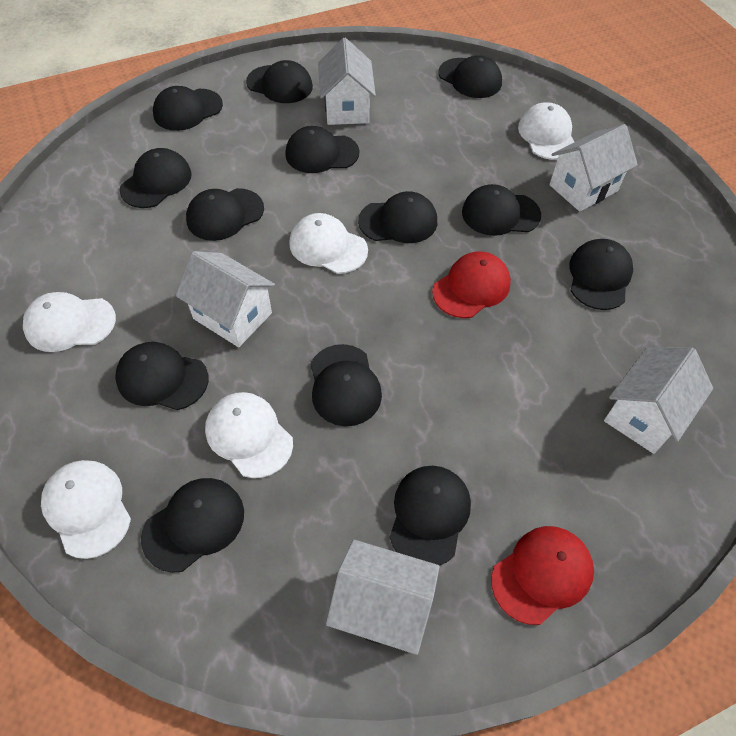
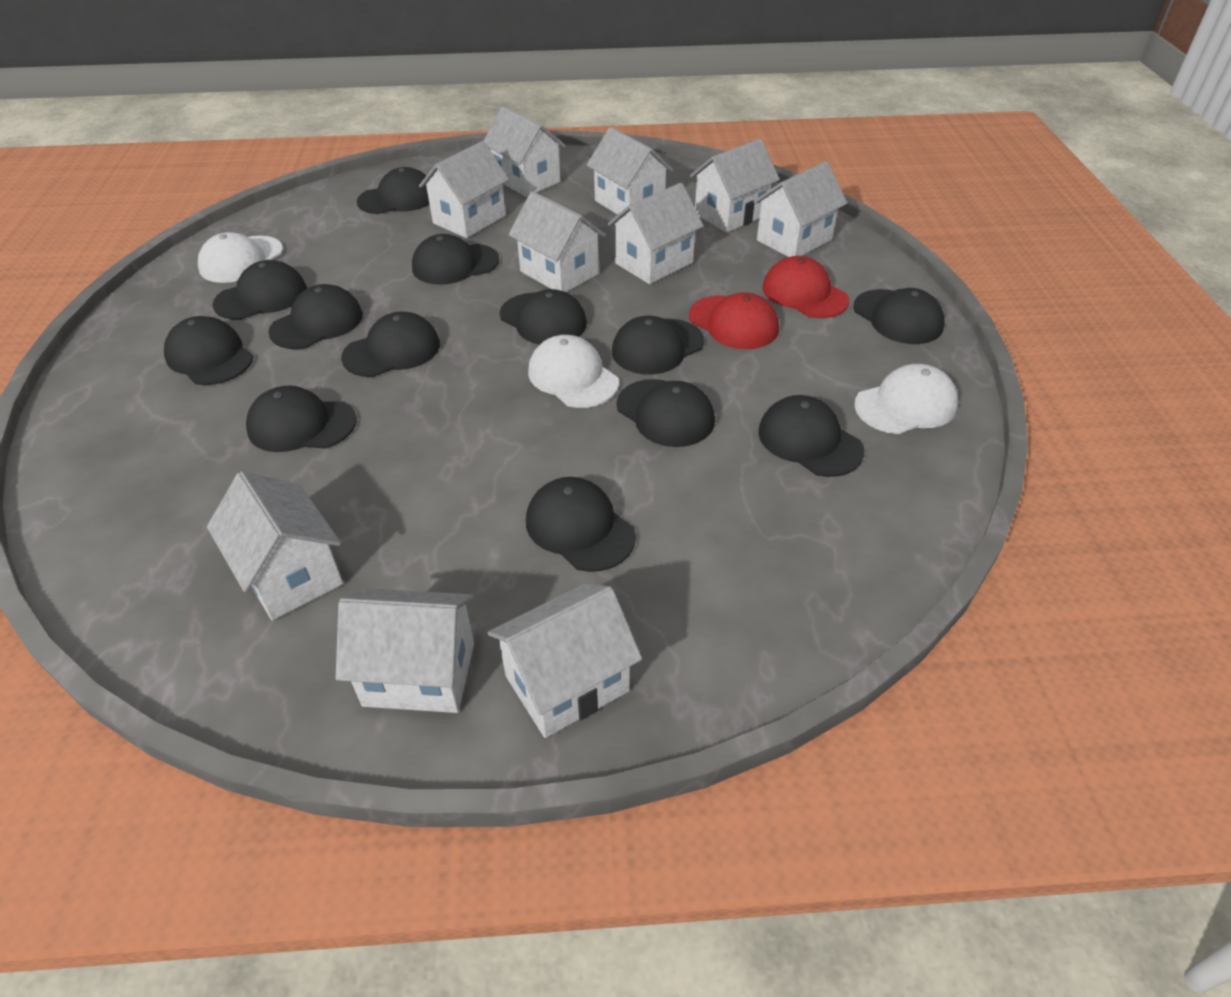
white cap: [23,292,116,352] [41,460,131,559] [205,392,293,478] [289,213,368,274] [518,102,574,160] = 5 -> [198,232,283,283] [528,335,619,408] [854,364,958,434] = 3
white house: [176,251,275,347] [318,38,376,125] [326,540,440,655] [549,124,638,212] [604,347,713,454] = 5 -> [207,471,343,621] [336,588,474,713] [419,141,509,238] [483,106,566,197] [488,584,642,738] [508,191,606,292] [587,127,674,215] [607,183,703,284] [690,139,780,233] [753,161,847,257] = 10

